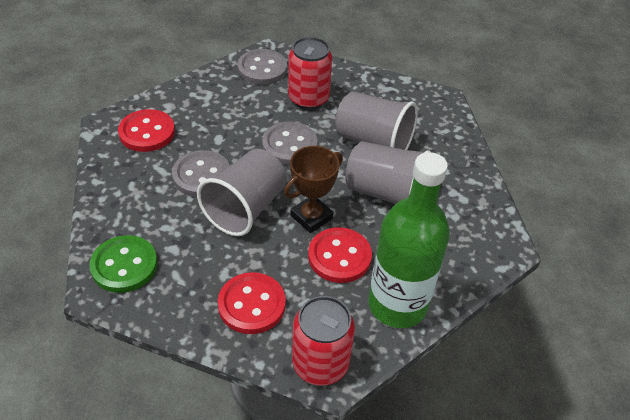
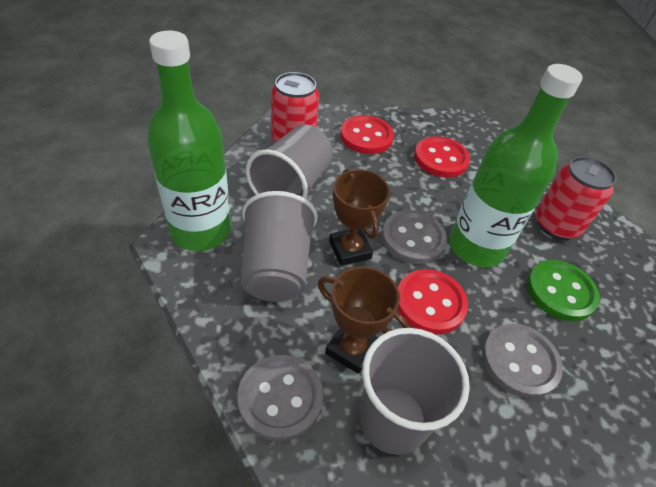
brown trophy: [284,146,343,233] = 1 -> [318,266,410,374] [329,169,390,266] = 2
green bottle: [368,152,450,328] = 1 -> [147,30,231,251] [449,64,582,267] = 2

